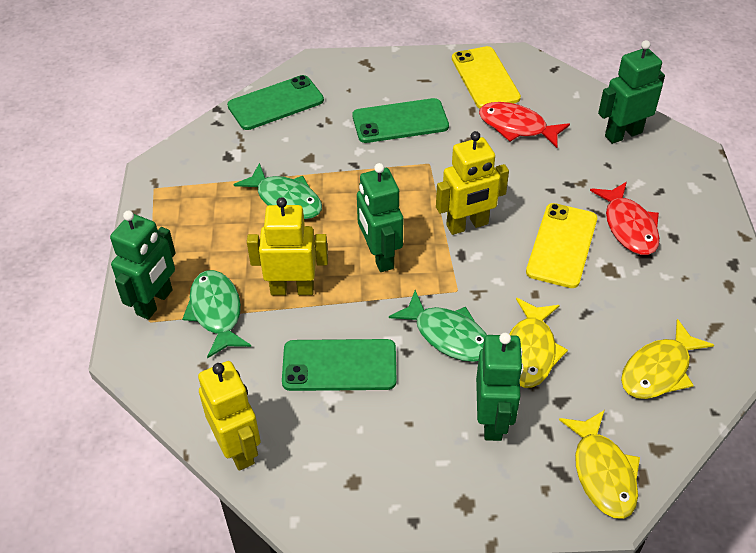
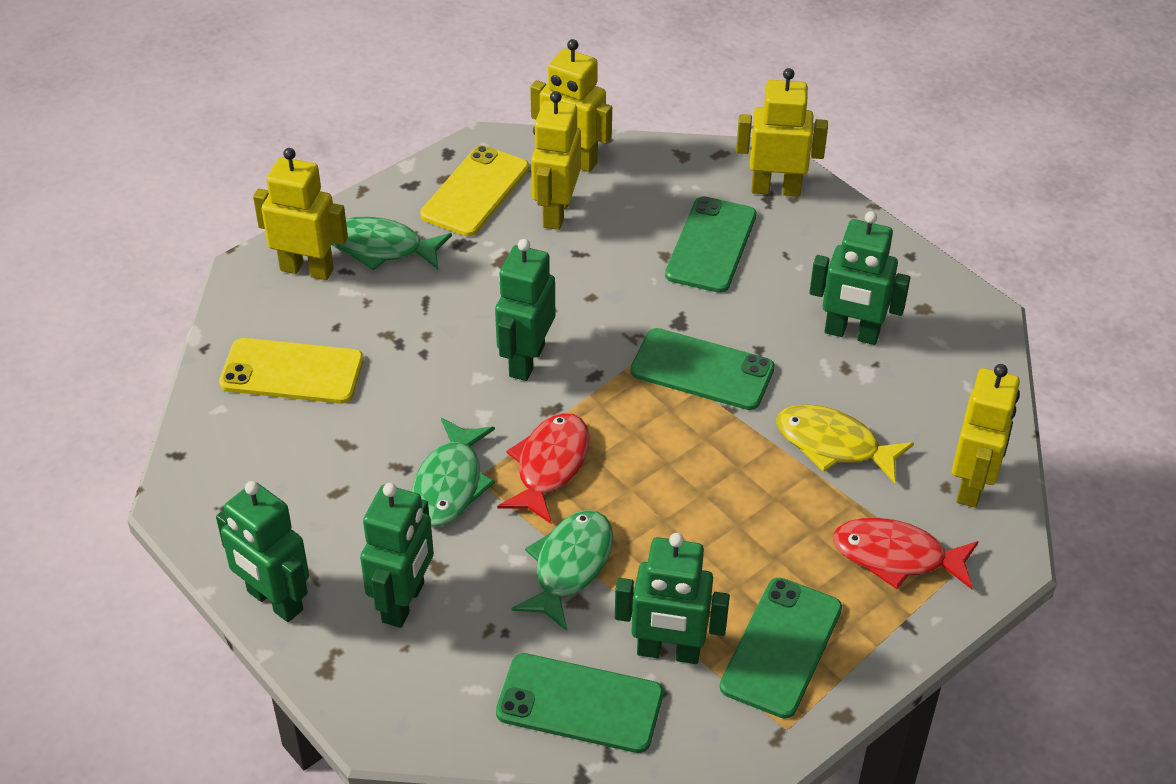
green phone: [227,75,324,130] [282,339,396,391] [352,98,449,143] = 3 -> [496,653,663,753] [630,328,775,410] [665,197,756,293] [720,578,842,719] = 4
green robot: [110,211,176,320] [357,163,403,272] [476,333,523,441] [598,40,665,144] = 4 -> [216,481,309,622] [360,483,434,628] [495,239,555,381] [615,533,730,664] [809,211,910,345] = 5
yellow fish: [509,298,568,388] [559,411,640,519] [621,319,714,399] = 3 -> [776,405,914,484] = 1
yellow robot: [198,361,261,471] [247,197,328,295] [436,131,509,235] = 3 -> [253,148,348,280] [530,39,612,172] [531,91,581,230] [736,68,828,197] [952,364,1020,508] = 5

